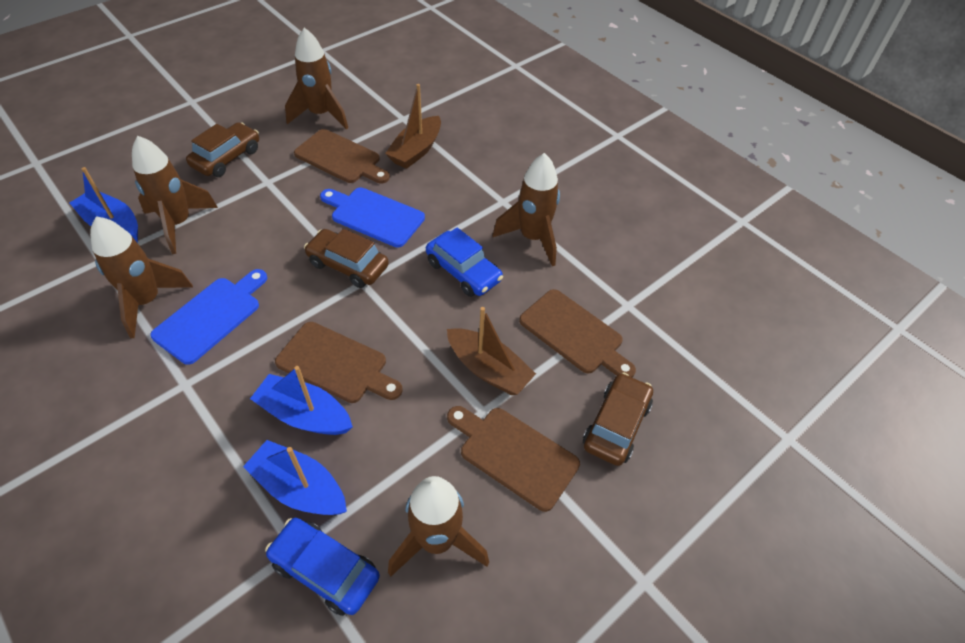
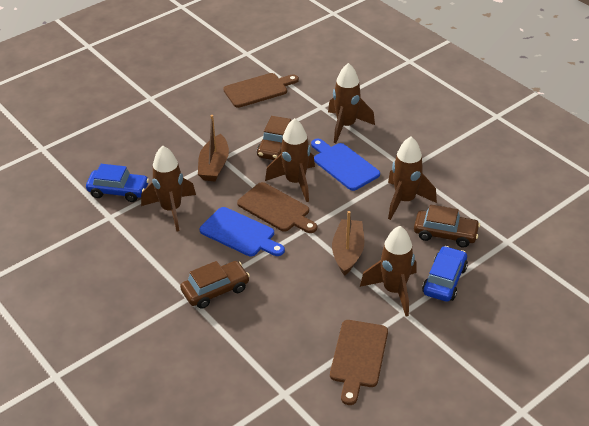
blue boat: [70,167,138,243] [243,440,347,515] [250,366,353,435] = 3 -> none = 0
brown cutting board: [275,322,403,403] [294,129,390,183] [447,406,580,512] [519,289,636,378] = 4 -> [223,73,299,108] [237,182,317,233] [330,320,388,405] = 3

